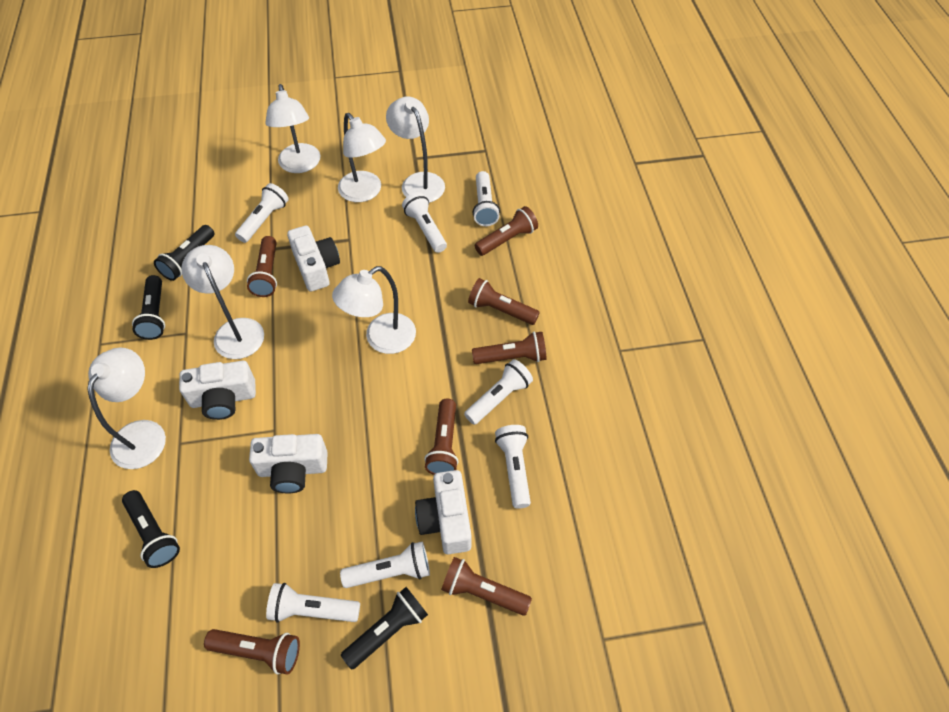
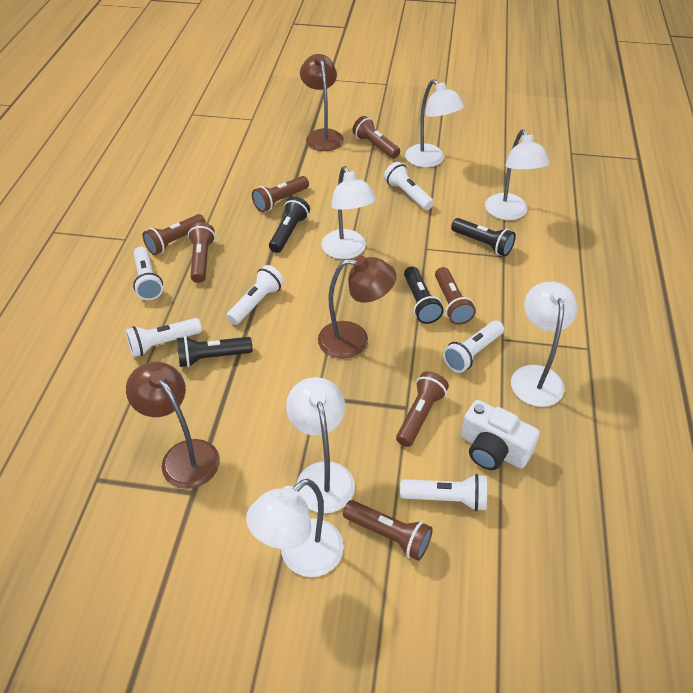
brown lamp: none = 0 -> [126,362,220,489] [300,54,344,151] [318,256,397,359] = 3
white camera: [179,361,256,420] [249,434,328,493] [287,225,340,292] [415,470,472,554] = 4 -> [461,400,540,470] = 1
white flashlight: [235,183,288,243] [266,583,360,623] [340,542,430,588] [402,192,447,253] [464,359,533,425] [472,171,500,226] [495,425,531,509] = 7 -> [125,318,202,357] [133,246,163,300] [226,265,284,325] [384,162,434,210] [400,474,487,511] [443,320,504,373] = 6

